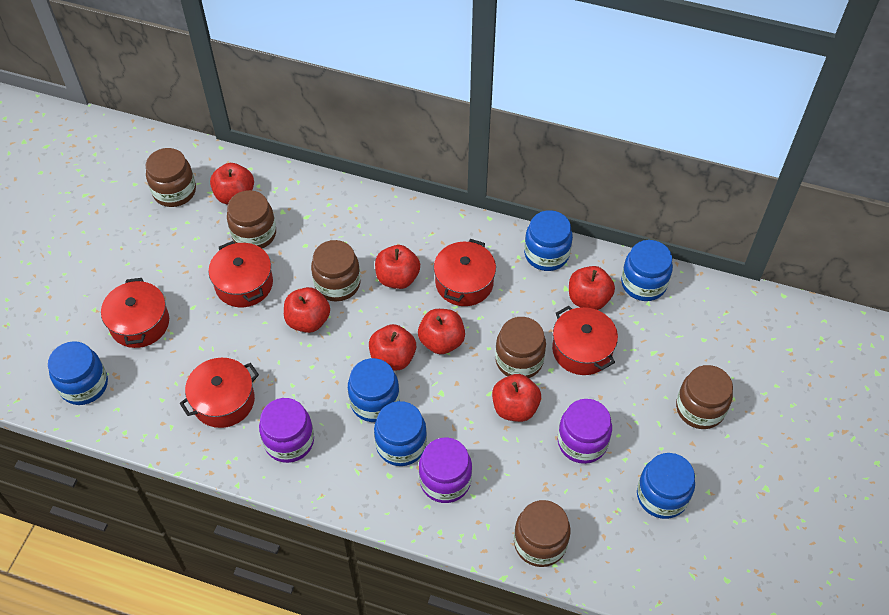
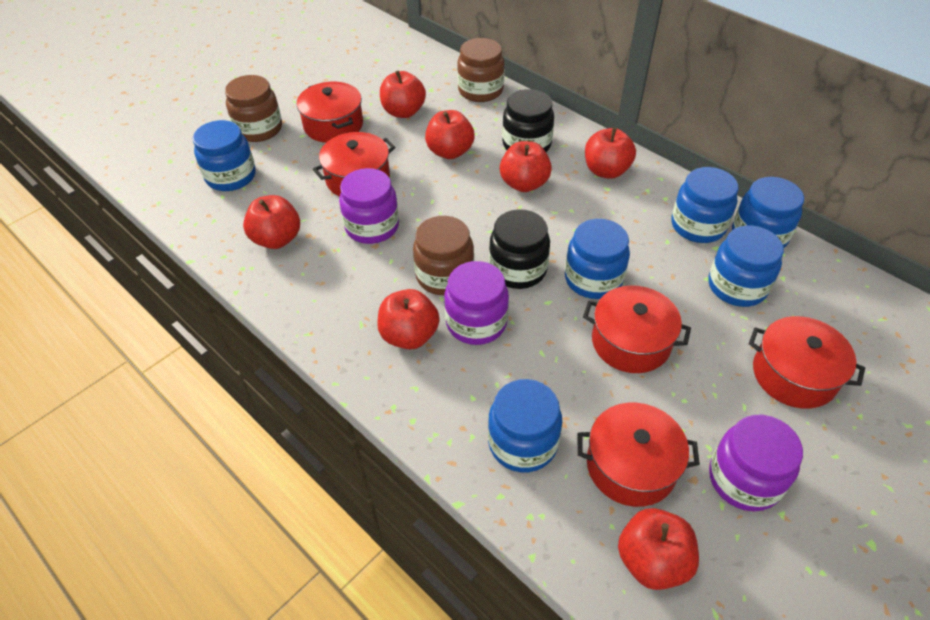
black jar: none = 0 -> [489,209,550,289] [502,89,554,152] = 2
brown jar: [146,148,196,207] [227,190,276,248] [311,240,361,302] [495,317,546,378] [514,500,571,567] [676,365,733,429] = 6 -> [225,75,282,142] [413,216,474,295] [457,38,505,102] = 3

